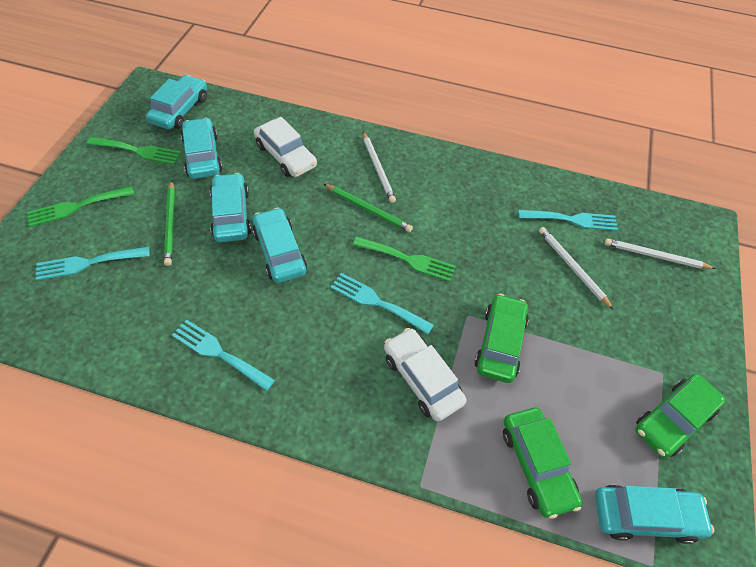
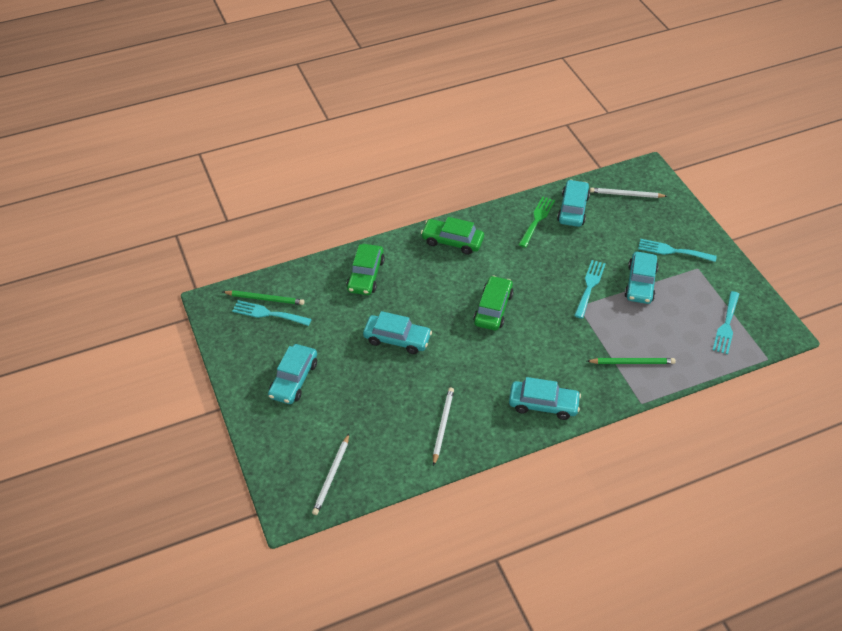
green fork: [27,186,134,227] [87,137,181,165] [353,237,456,282] = 3 -> [518,196,555,248] = 1
white car: [254,117,317,177] [384,328,467,421] = 2 -> none = 0

